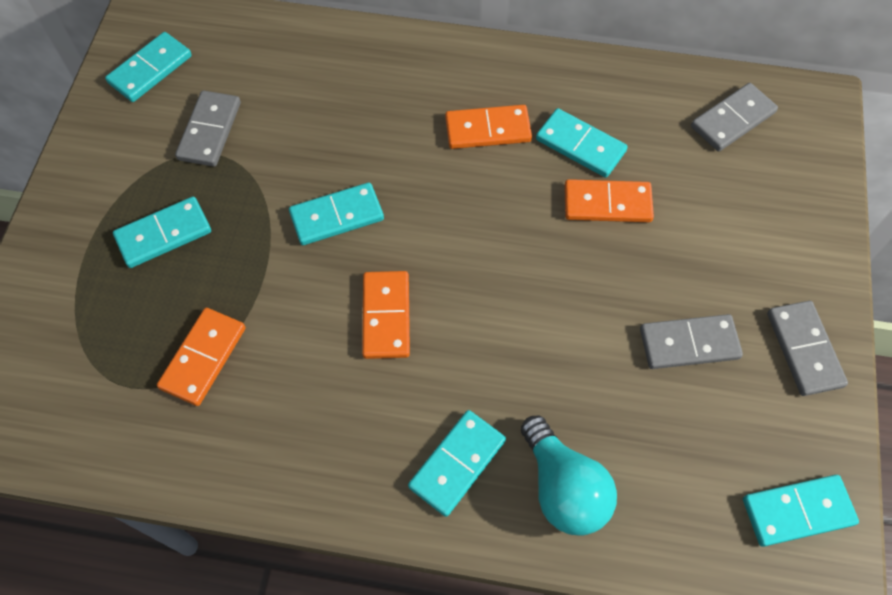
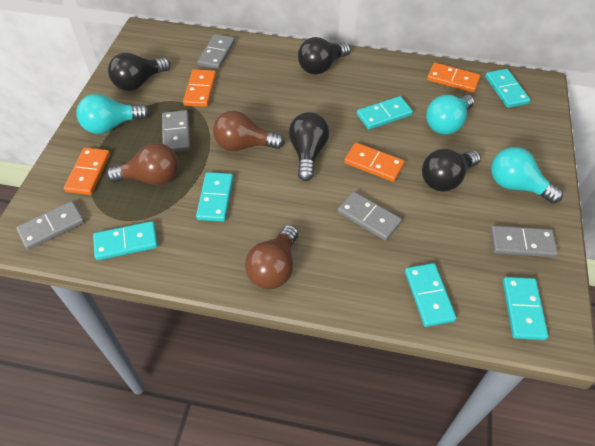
black light bulb: none = 0 -> [108,53,171,91] [289,112,329,181] [298,37,350,75] [422,149,481,191] = 4
brown light bulb: none = 0 -> [106,143,179,185] [213,111,285,151] [245,225,298,289] = 3
grey domino: [175,90,241,167] [640,314,743,369] [691,83,778,152] [767,301,848,396] = 4 -> [16,201,85,250] [162,110,190,152] [197,34,235,69] [338,192,402,241] [491,226,558,257] = 5
turquoise light bulb: [521,416,617,536] = 1 -> [76,94,150,134] [426,95,474,135] [491,147,563,203] = 3

